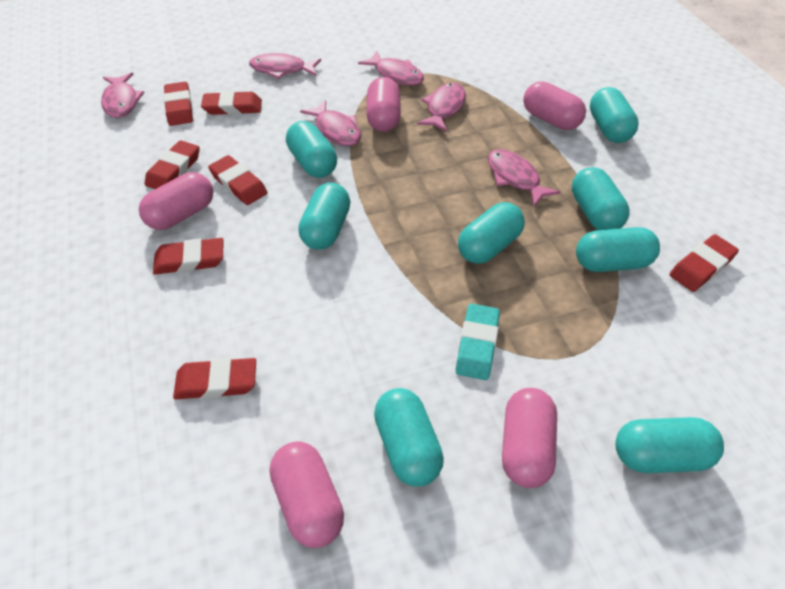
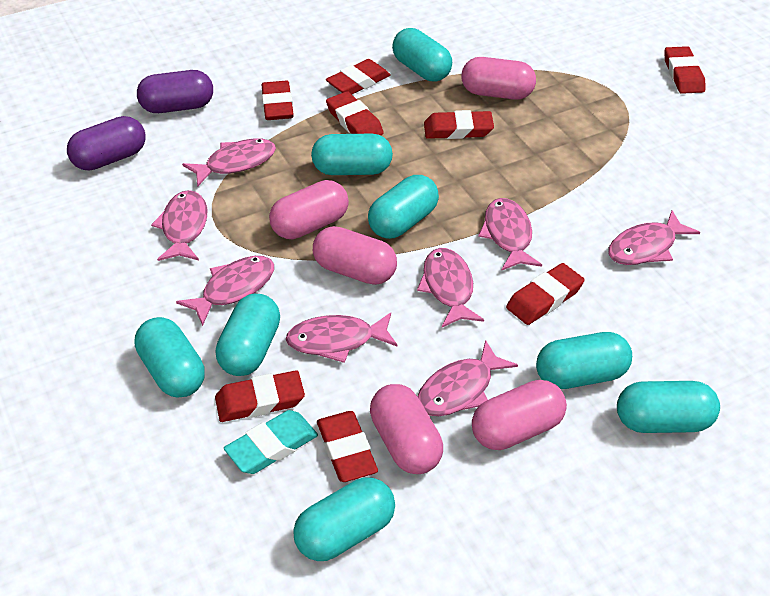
pink fish: [101,73,144,118] [249,53,321,79] [300,100,361,146] [358,51,424,86] [417,83,466,132] [488,149,560,206] = 6 -> [151,190,207,261] [176,256,274,326] [182,139,276,187] [286,313,398,363] [417,248,484,327] [418,340,518,416] [478,198,542,270] [608,211,700,265] = 8
purple capsule: none = 0 -> [67,116,145,171] [137,70,213,113] = 2
red eraser: [145,140,200,189] [153,238,223,275] [164,82,193,126] [173,358,256,399] [201,91,262,115] [208,155,268,205] [669,234,739,292] = 7 -> [215,370,305,422] [261,81,294,120] [317,411,378,482] [326,59,391,94] [326,91,384,136] [424,110,494,139] [506,263,585,325] [665,46,705,94] = 8

